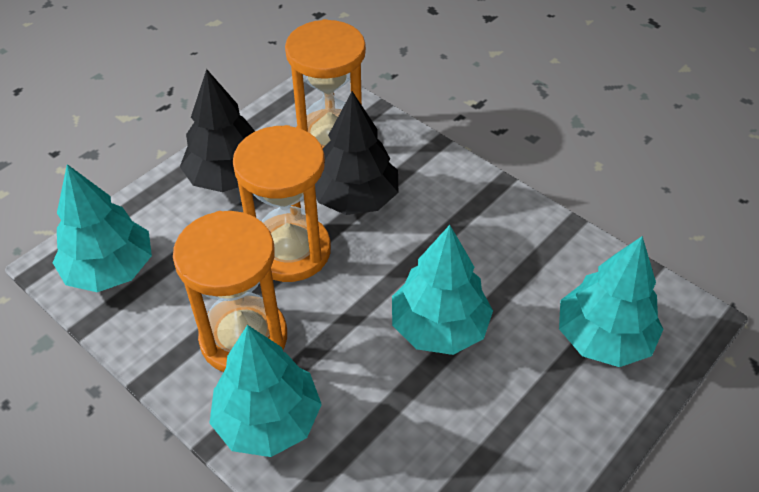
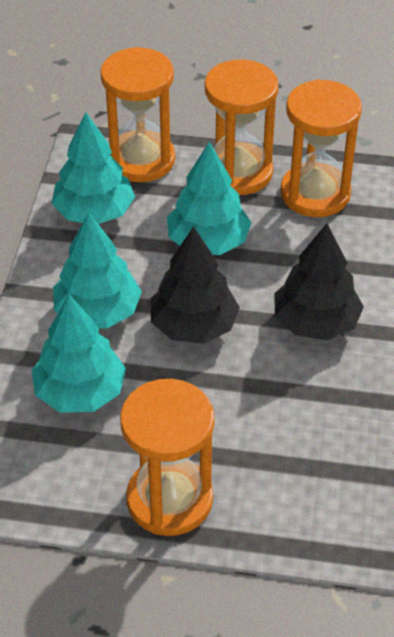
orange hourglass: [173,211,287,372] [233,125,331,282] [285,19,366,148] = 3 -> [100,47,175,182] [120,379,215,536] [205,60,278,195] [281,79,362,217] = 4

